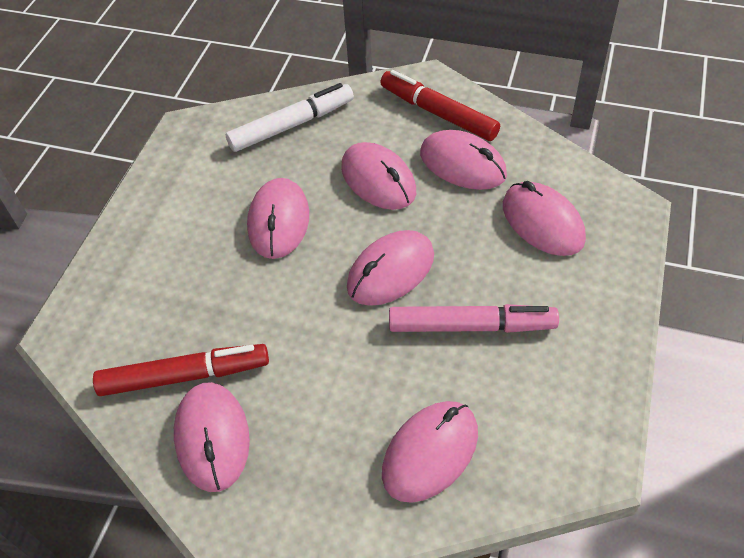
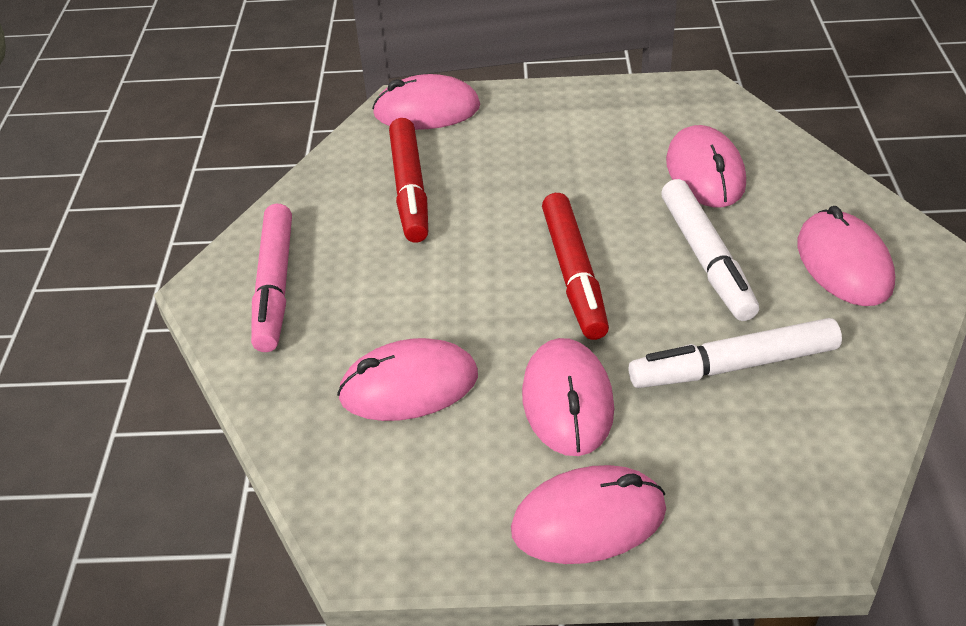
pink mouse: [174,382,250,492] [247,178,309,259] [341,142,416,210] [347,230,434,306] [382,401,478,503] [420,130,507,190] [503,181,586,256] = 7 -> [337,338,478,421] [372,74,480,130] [511,465,666,564] [522,338,614,456] [666,125,746,207] [797,206,895,306] = 6
white marker: [226,83,354,152] = 1 -> [629,318,842,388] [661,179,759,321] = 2

